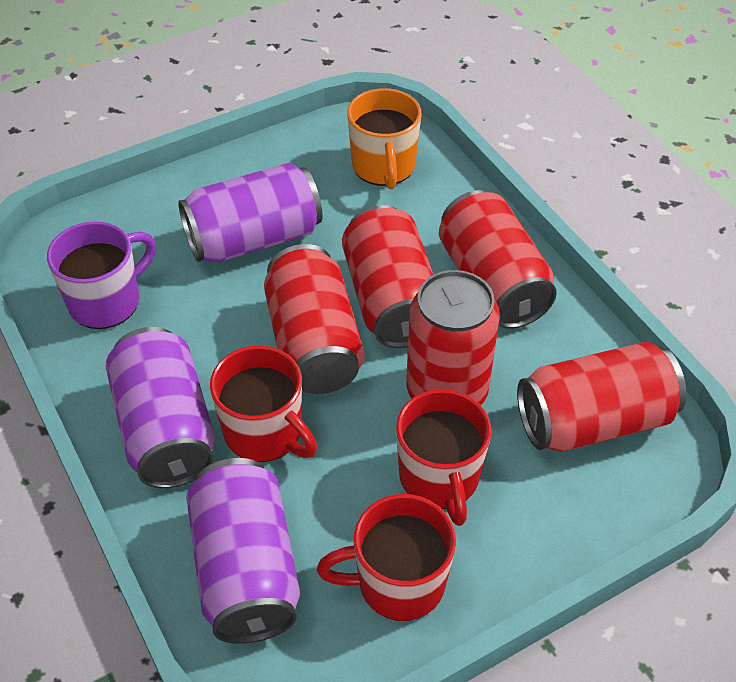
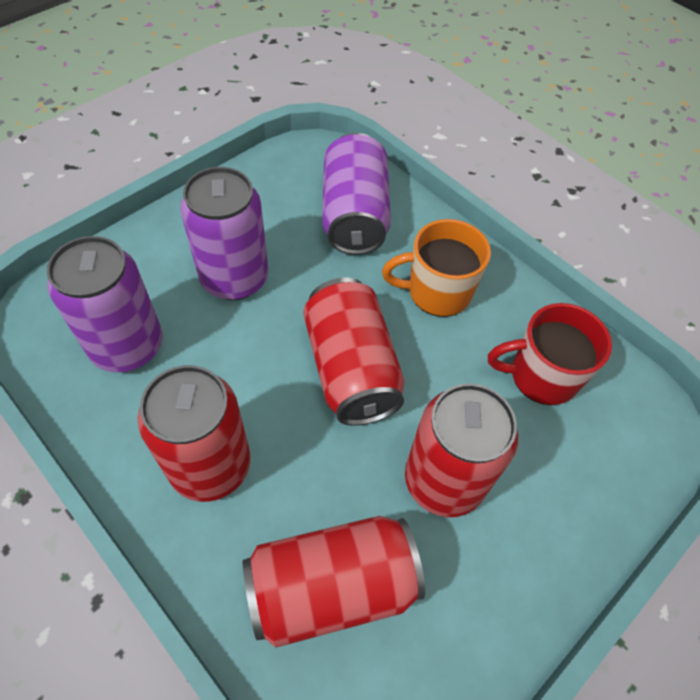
purple mug: [47,221,156,329] = 1 -> none = 0
red can: [264,244,365,394] [342,205,434,348] [406,270,500,405] [439,190,557,329] [517,342,686,452] = 5 -> [138,365,251,502] [243,516,425,648] [303,277,405,426] [405,383,518,517] = 4
red mug: [210,345,317,462] [317,494,456,621] [396,389,491,526] = 3 -> [488,303,612,405] = 1

